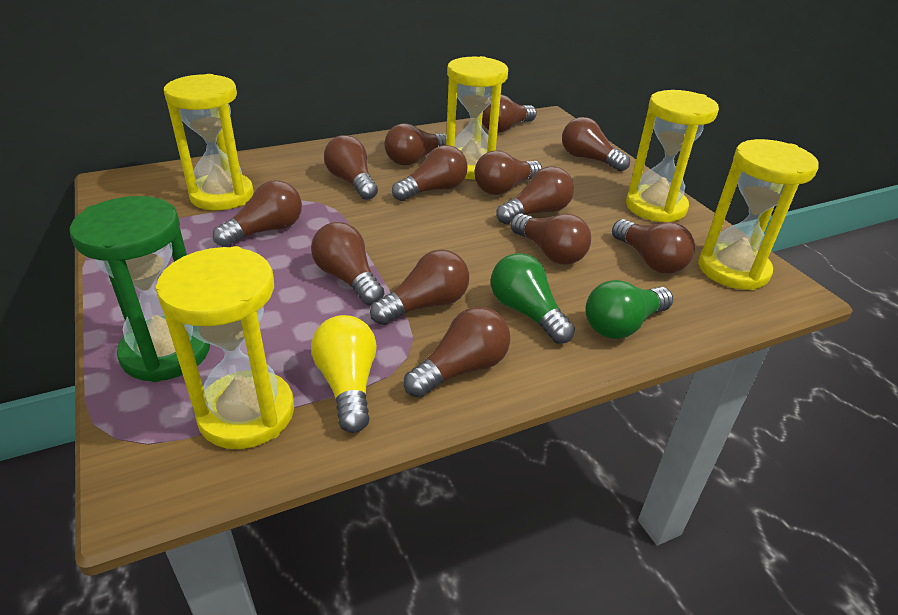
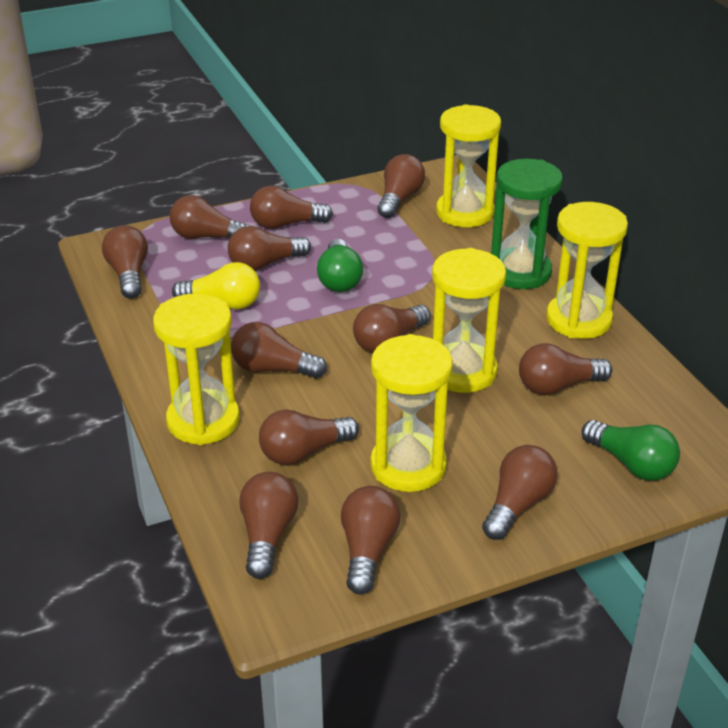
brown light bulb: [213,180,302,247] [311,222,384,306] [324,135,378,200] [370,249,469,325] [385,123,447,165] [392,145,467,201] [404,307,510,398] [474,150,542,195] [482,95,537,133] [496,166,574,224] [511,214,591,265] [562,117,630,172] [612,219,695,274] = 13 -> [102,225,148,298] [170,195,250,239] [227,226,311,271] [231,322,327,378] [239,472,298,579] [250,186,333,229] [259,409,359,465] [341,486,400,595] [353,304,431,353] [377,154,425,218] [482,445,558,540] [519,343,613,395] = 12

